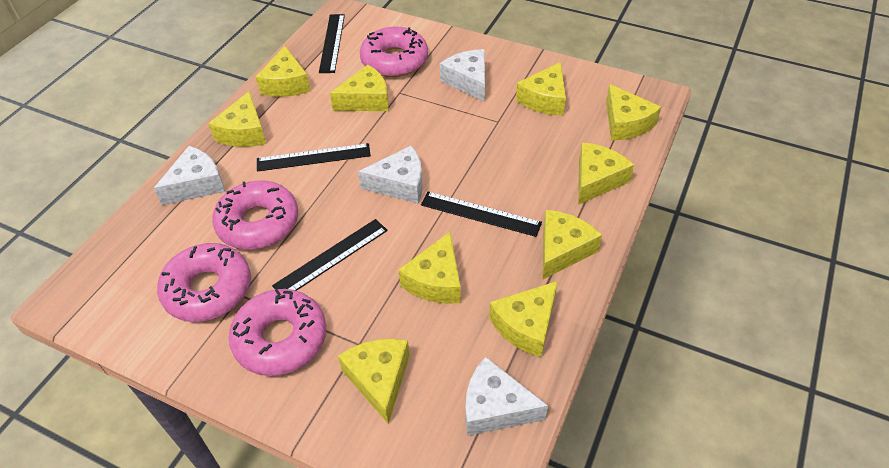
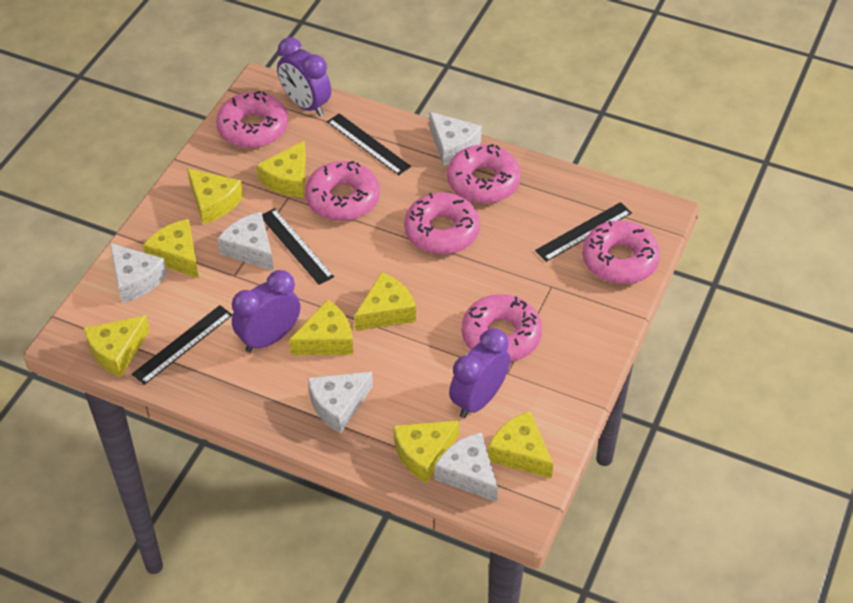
pink donut: [157,243,251,322] [212,180,298,250] [229,289,326,376] [360,26,428,77] = 4 -> [216,91,288,148] [305,161,380,221] [404,192,480,254] [447,144,521,204] [462,294,542,362] [582,220,660,284] = 6
purple clock: none = 0 -> [232,270,300,352] [277,37,331,117] [449,329,510,418] = 3
white cheese: [154,146,225,205] [358,146,423,204] [440,49,485,101] [465,357,548,436] = 4 -> [110,243,167,303] [218,212,274,271] [308,372,373,433] [429,112,482,166] [435,432,498,502] = 5
yellow cheese: [208,91,266,147] [256,46,310,97] [330,65,389,111] [338,339,410,424] [398,232,461,304] [489,281,558,357] [516,62,566,116] [542,210,602,280] [578,142,634,205] [606,84,661,140] = 10 -> [83,315,150,377] [143,219,199,278] [187,168,243,224] [257,140,306,197] [289,300,353,355] [354,272,416,331] [394,420,459,483] [488,411,553,479] = 8

